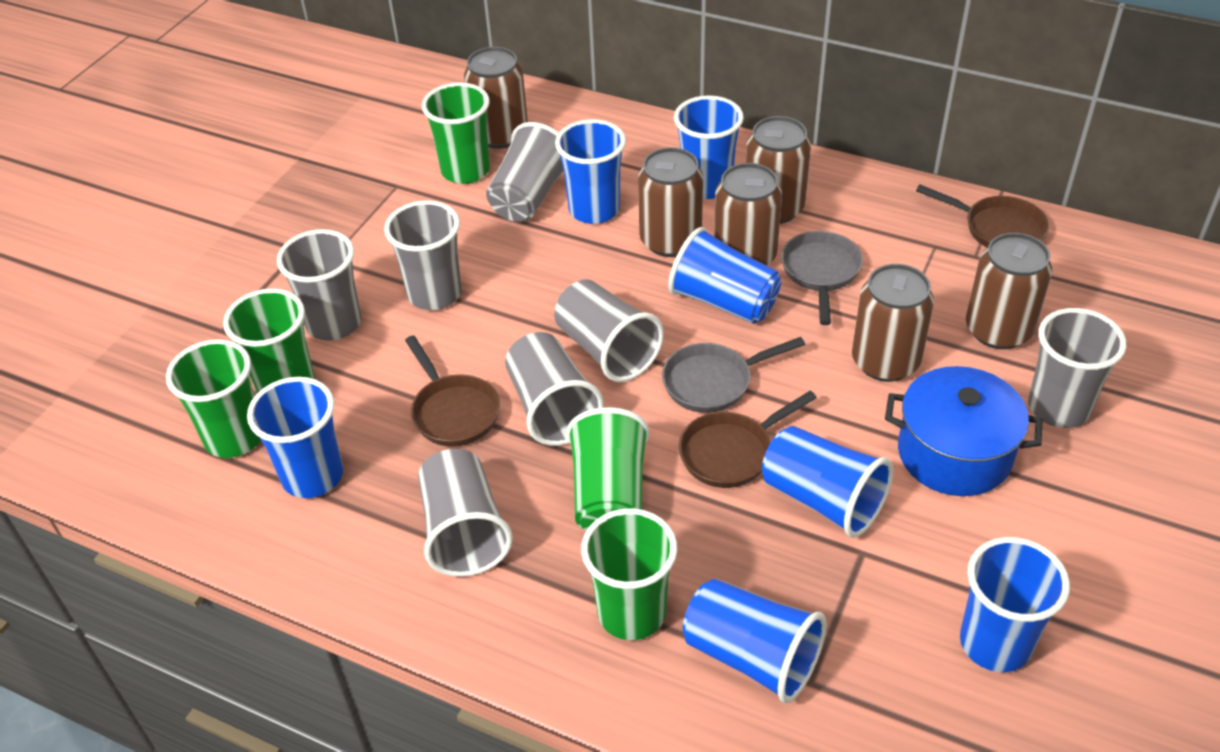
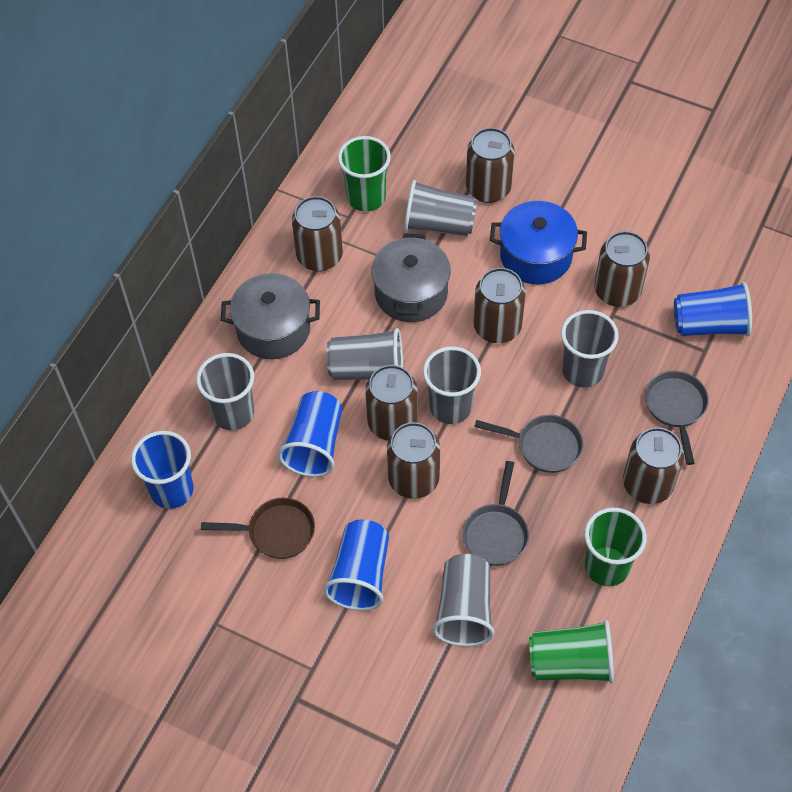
blue cup: [247,377,343,498] [555,119,626,224] [668,227,781,324] [674,95,744,199] [683,579,826,703] [762,426,893,538] [960,537,1070,672] = 7 -> [131,431,194,509] [278,391,342,477] [323,519,389,611] [674,282,752,337] = 4
brown can: [464,47,528,149] [638,147,703,257] [714,163,782,266] [746,116,811,224] [852,264,934,382] [966,233,1052,349] = 6 -> [292,196,343,271] [365,365,418,441] [387,422,440,499] [466,128,515,203] [474,268,526,343] [594,231,650,307] [623,427,684,504] = 7
brown pan: [405,335,500,447] [679,391,817,488] [916,185,1049,247] = 3 -> [201,498,315,559] = 1
green cup: [166,339,261,458] [223,288,315,393] [422,82,490,184] [566,407,650,531] [581,508,677,640] = 5 -> [338,136,391,212] [529,620,614,683] [584,508,647,586] = 3
grey cup: [277,229,361,341] [384,200,462,310] [418,449,513,577] [486,122,564,222] [505,332,604,446] [554,279,664,382] [1028,308,1127,428] = 7 -> [196,353,254,431] [326,328,403,380] [404,180,477,236] [423,346,481,424] [432,554,494,647] [561,310,619,388] = 6
grey pan: [662,337,805,413] [781,231,863,325] = 2 -> [462,461,529,566] [474,415,583,473] [645,371,709,465] = 3
grey pot: none = 0 -> [221,273,320,359] [371,233,451,322] = 2

